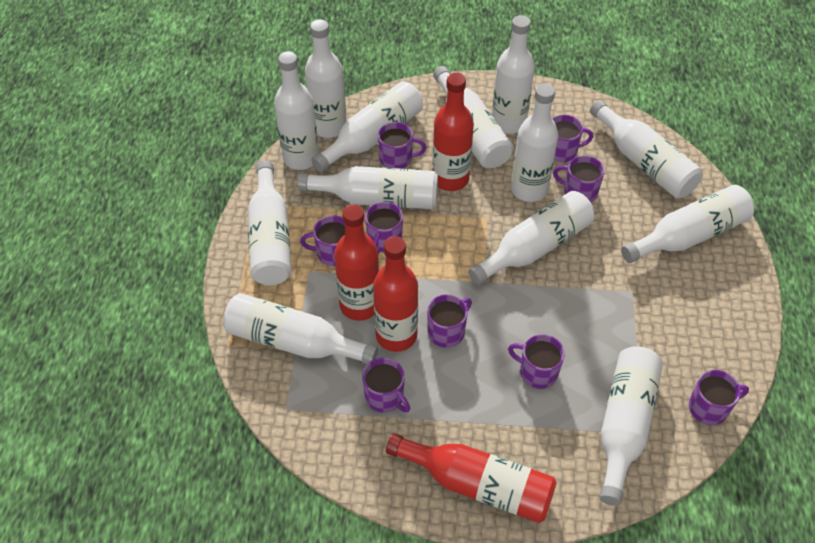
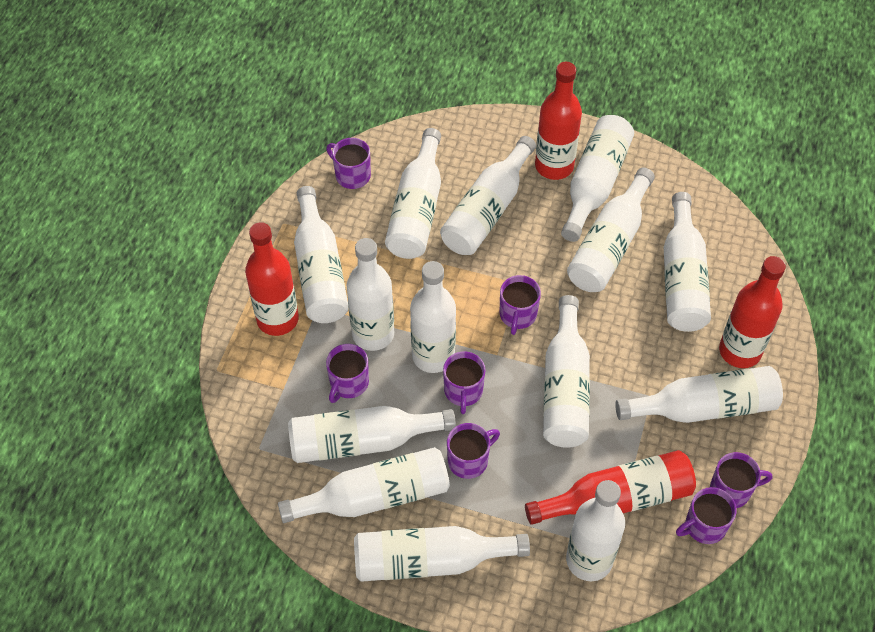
purple mug: [300,215,345,266] [362,357,410,412] [365,202,403,253] [378,122,426,169] [427,294,472,348] [508,334,565,389] [552,115,593,162] [553,156,605,203] [689,370,749,425] = 9 -> [326,138,371,189] [326,344,369,403] [443,351,486,414] [447,423,500,479] [499,275,541,335] [676,487,737,544] [710,452,772,508] = 7
white bottle: [223,293,378,364] [248,160,291,285] [274,51,319,170] [297,166,438,209] [305,19,346,138] [311,81,423,172] [433,66,513,168] [468,191,594,285] [492,15,535,134] [511,84,558,202] [590,100,702,199] [599,346,663,506] [621,185,754,263] = 13 -> [278,447,450,523] [288,406,456,463] [294,186,349,323] [347,238,394,351] [354,526,530,582] [385,128,441,259] [410,261,456,373] [440,136,536,255] [543,295,590,448] [561,115,634,242] [566,480,625,581] [567,168,655,292] [615,366,783,423] [664,192,711,332] = 14

